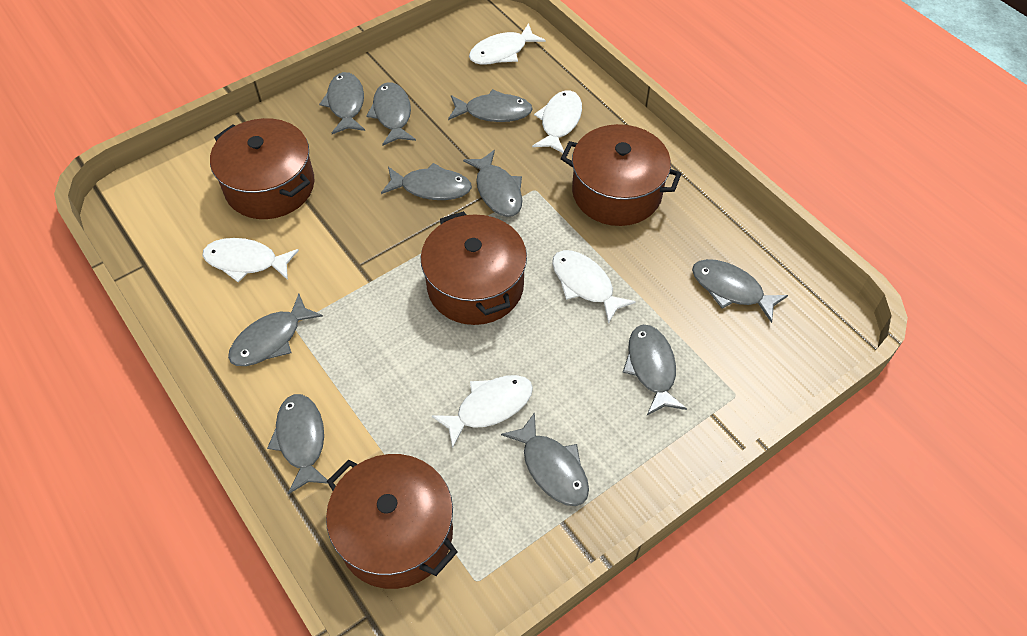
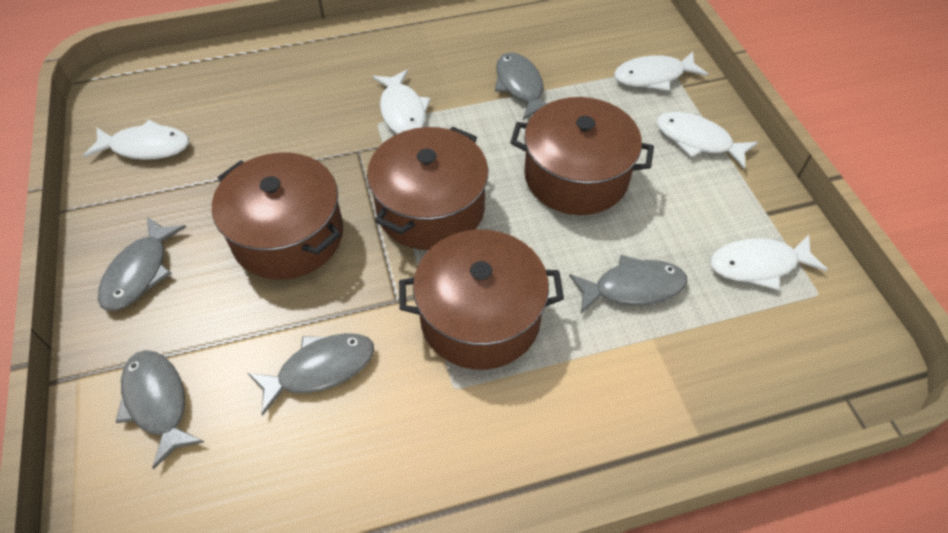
grey fish: [228,294,323,366] [267,394,328,494] [319,72,365,134] [366,82,416,146] [381,163,472,200] [448,89,533,122] [463,150,522,217] [501,412,589,506] [622,325,687,415] [692,259,788,323] = 10 -> [98,217,186,311] [116,350,204,470] [247,333,374,416] [495,53,547,120] [569,255,688,313] = 5

